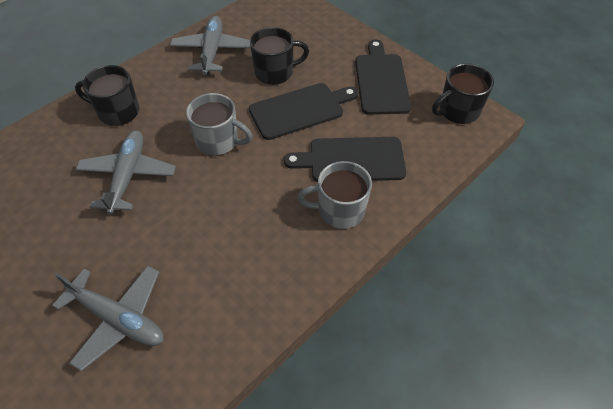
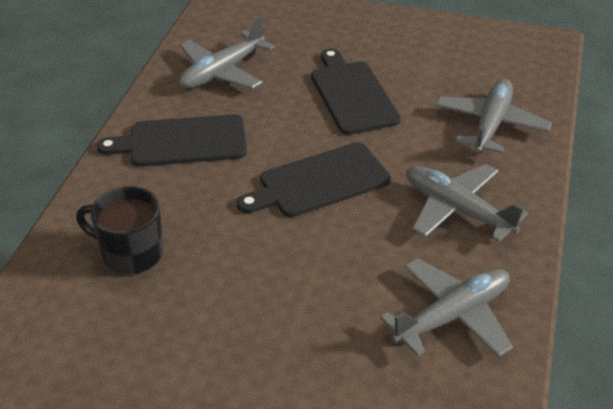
black mug: [75,65,139,126] [250,27,309,85] [432,64,494,124] = 3 -> [76,186,164,274] = 1
grey mug: [186,93,252,156] [297,161,372,229] = 2 -> none = 0
grey plane: [52,266,164,371] [75,130,176,214] [170,16,251,75] = 3 -> [179,17,275,89] [380,258,513,357] [406,164,528,242] [436,79,552,154] = 4

